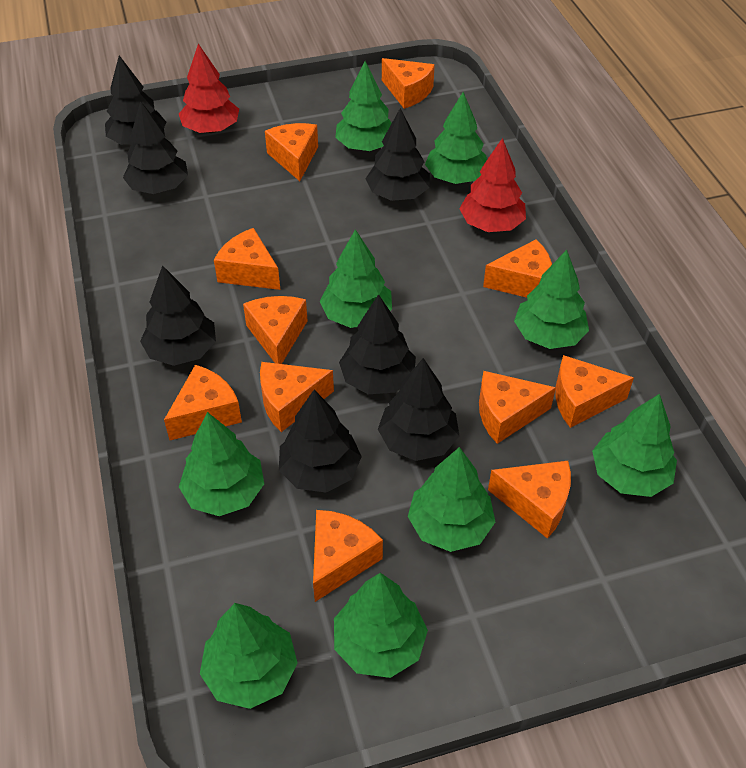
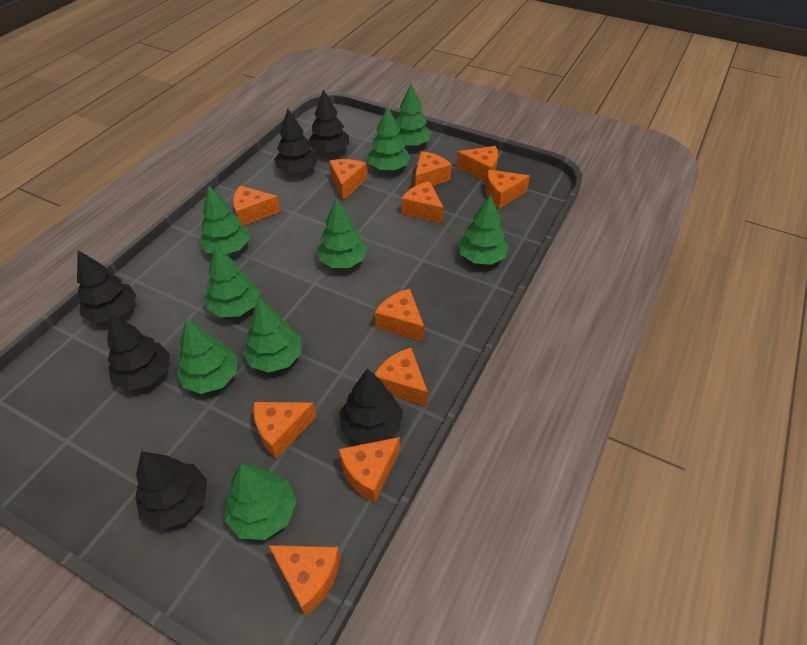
black tree: [105,55,167,145] [123,101,188,194] [140,265,216,366] [279,390,362,492] [339,294,416,394] [366,108,430,201] [378,358,459,461] = 7 -> [77,250,137,323] [107,315,170,390] [136,451,207,529] [274,109,318,173] [309,89,349,154] [340,369,403,444] = 6
red tree: [179,44,239,133] [459,138,526,232] = 2 -> none = 0

